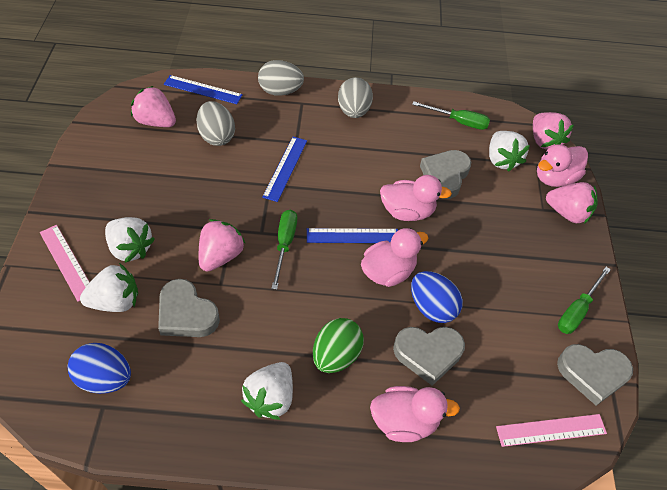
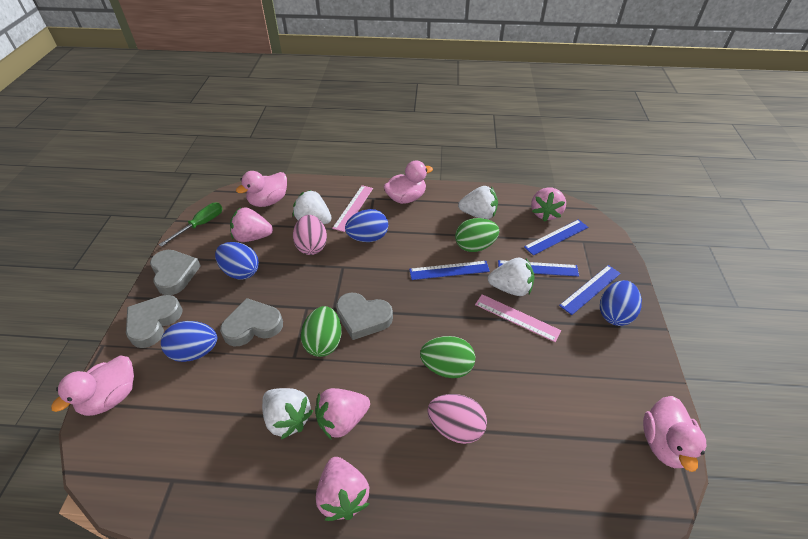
blue egg: [68,343,131,394] [411,271,463,323] = 2 -> [161,321,217,362] [215,242,259,280] [345,209,388,242] [600,280,642,326] = 4
blue ruler: [164,75,243,104] [262,137,307,202] [307,228,398,243] = 3 -> [409,261,490,280] [498,260,579,277] [524,219,588,255] [559,265,621,315] = 4
green egg: [313,318,364,373] = 1 -> [301,306,342,357] [420,336,475,378] [455,218,499,252] = 3
green screwdriver: [271,210,297,290] [412,101,490,130] [558,267,611,334] = 3 -> [159,202,222,247] = 1
grey egg: [196,101,235,146] [258,60,304,96] [338,77,373,118] = 3 -> none = 0
pink egg: none = 0 -> [293,215,327,255] [427,394,487,444] = 2

